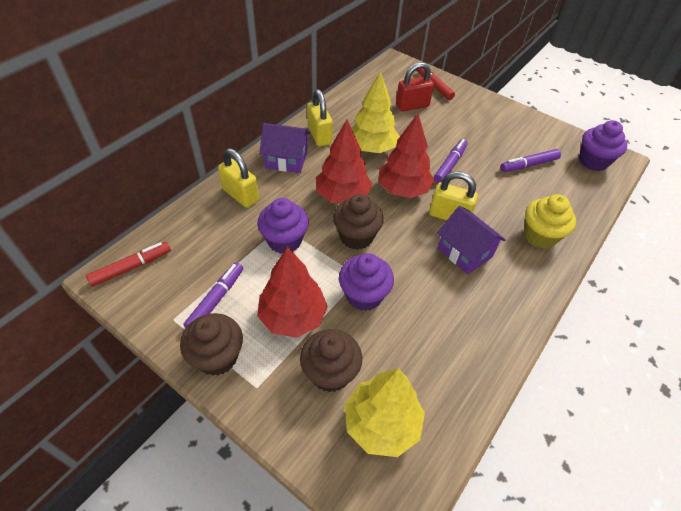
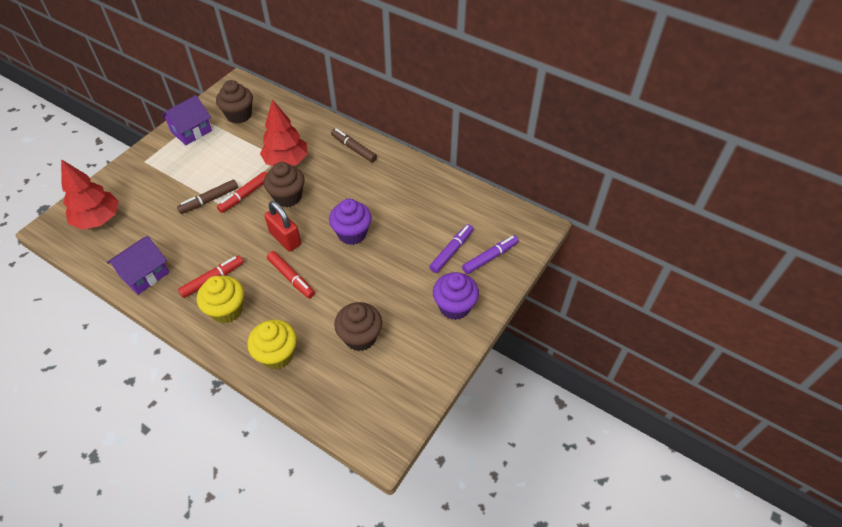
brown marker: none = 0 -> [177,179,238,214] [331,128,377,163] = 2
purple cupcake: [257,198,309,254] [339,253,394,311] [579,120,627,171] = 3 -> [329,199,372,245] [433,272,479,320] = 2
purple marker: [183,262,243,328] [434,139,468,183] [500,149,561,172] = 3 -> [429,224,473,273] [462,235,519,274] = 2
red marker: [86,242,171,287] [417,68,455,100] = 2 -> [178,255,244,298] [217,171,267,213] [267,251,315,298] = 3
red tree: [257,246,328,338] [316,120,372,203] [379,114,434,198] = 3 -> [61,159,119,230] [260,99,308,166] = 2
yellow cupcake: [524,194,576,249] = 1 -> [197,276,244,323] [247,320,297,369] = 2
yellow padlock: [218,148,259,208] [307,89,333,146] [429,171,478,220] = 3 -> none = 0
yellow tree: [345,368,425,457] [351,72,400,153] = 2 -> none = 0

